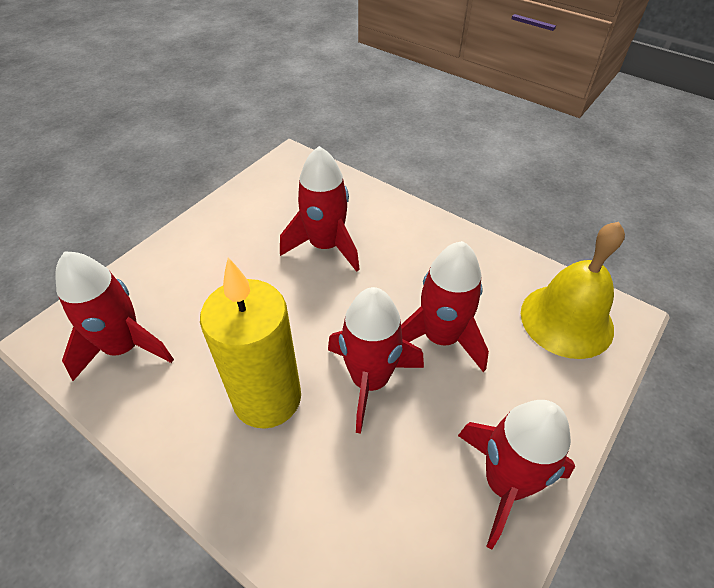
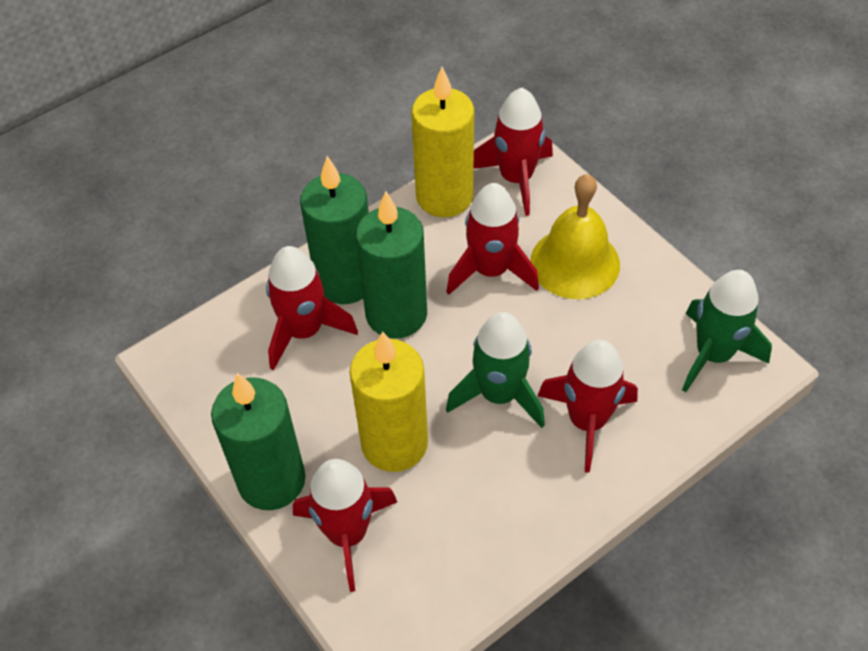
green candle: none = 0 -> [211,373,305,510] [300,156,369,304] [356,192,427,339] = 3
green rocket: none = 0 -> [446,312,545,428] [682,270,772,392] = 2
yellow candle: [200,257,301,429] = 1 -> [350,331,428,472] [412,67,474,217] = 2

